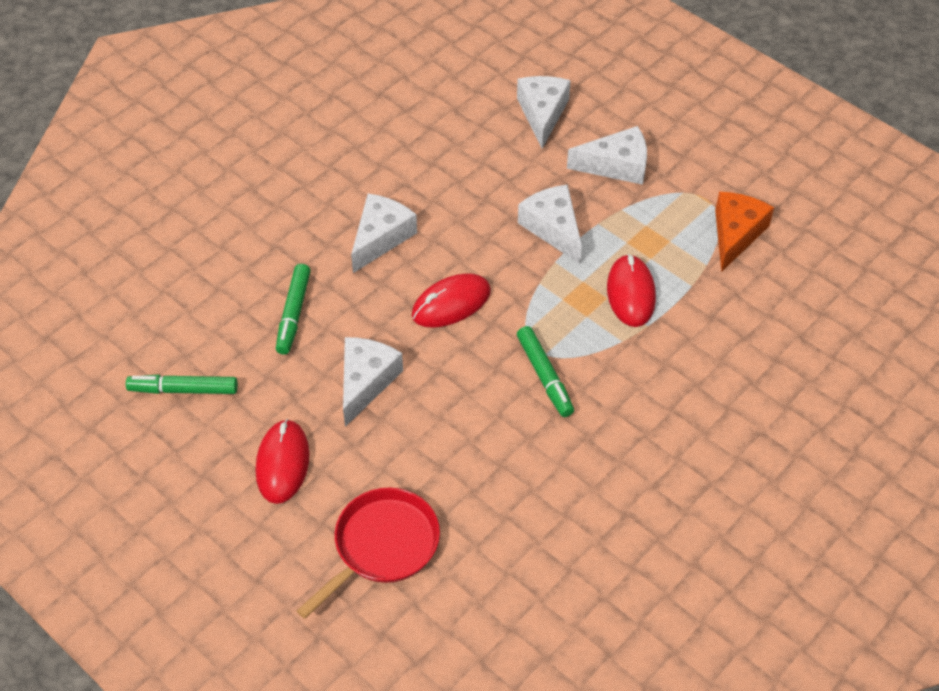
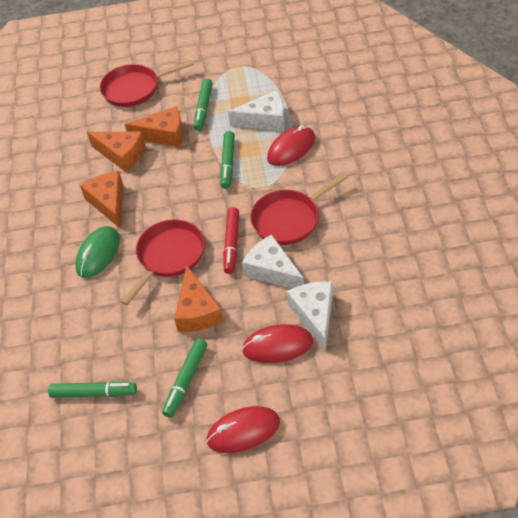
green marker: [126,375,238,394] [276,264,311,355] [517,326,574,417] = 3 -> [48,381,137,398] [162,338,207,418] [194,79,213,131] [220,131,235,189] = 4
green mouse: none = 0 -> [75,226,120,278] = 1
orange cheese: [715,192,774,272] = 1 -> [80,171,123,229] [87,132,145,172] [125,106,183,147] [174,265,223,332] = 4
red marker: none = 0 -> [223,207,239,274] = 1
red pan: [297,487,440,619] = 1 -> [100,60,194,107] [121,220,205,306] [250,173,348,245] = 3
white cheese: [343,337,403,427] [351,194,417,273] [517,76,571,149] [518,184,582,264] [567,126,647,185] = 5 -> [228,90,285,131] [242,235,304,288] [287,281,333,351] = 3

